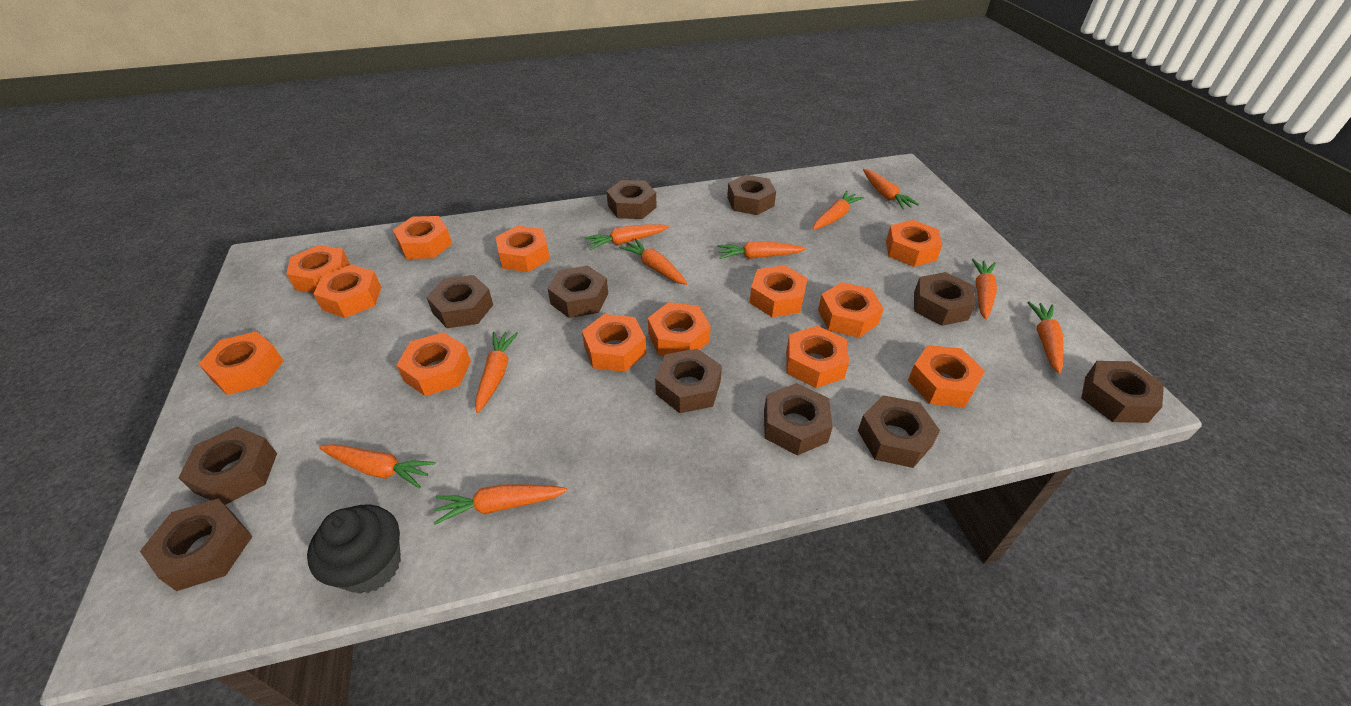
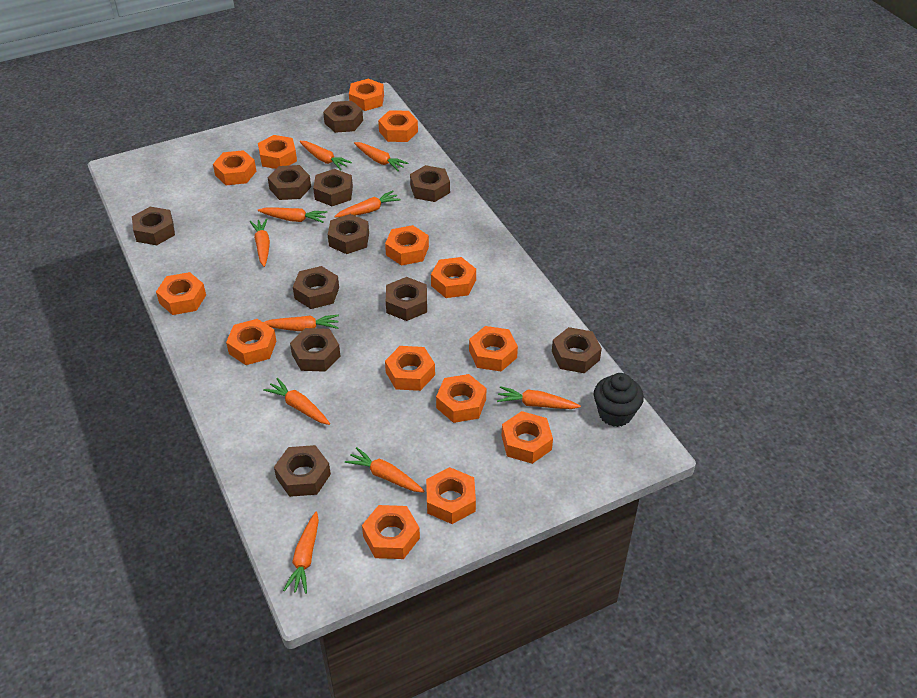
orange nut: [198,331,283,395] [286,245,350,293] [313,264,381,318] [393,216,452,259] [396,332,471,396] [496,226,550,272] [582,314,646,372] [648,302,710,356] [749,265,808,317] [786,326,849,388] [818,282,884,338] [886,220,942,267] [908,345,985,407] = 13 -> [156,272,206,315] [213,150,256,185] [226,319,276,365] [258,135,297,169] [349,79,384,111] [362,505,420,559] [378,111,418,142] [385,225,429,266] [385,346,435,391] [426,467,476,524] [431,257,476,298] [436,374,487,423] [469,326,518,371] [502,411,553,464] = 14

